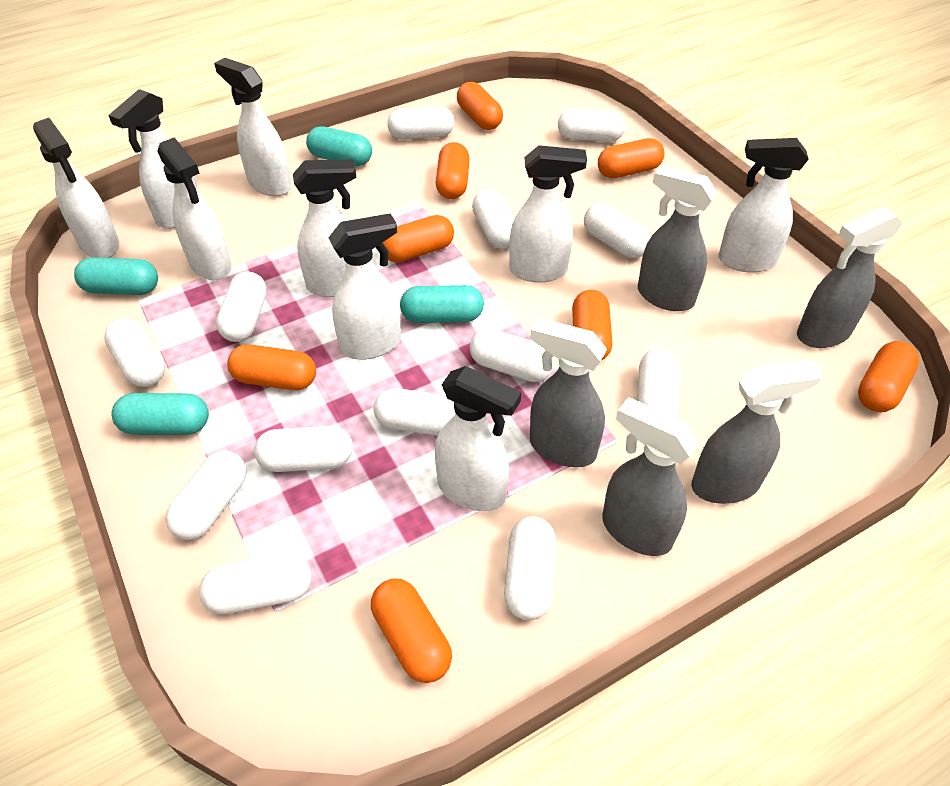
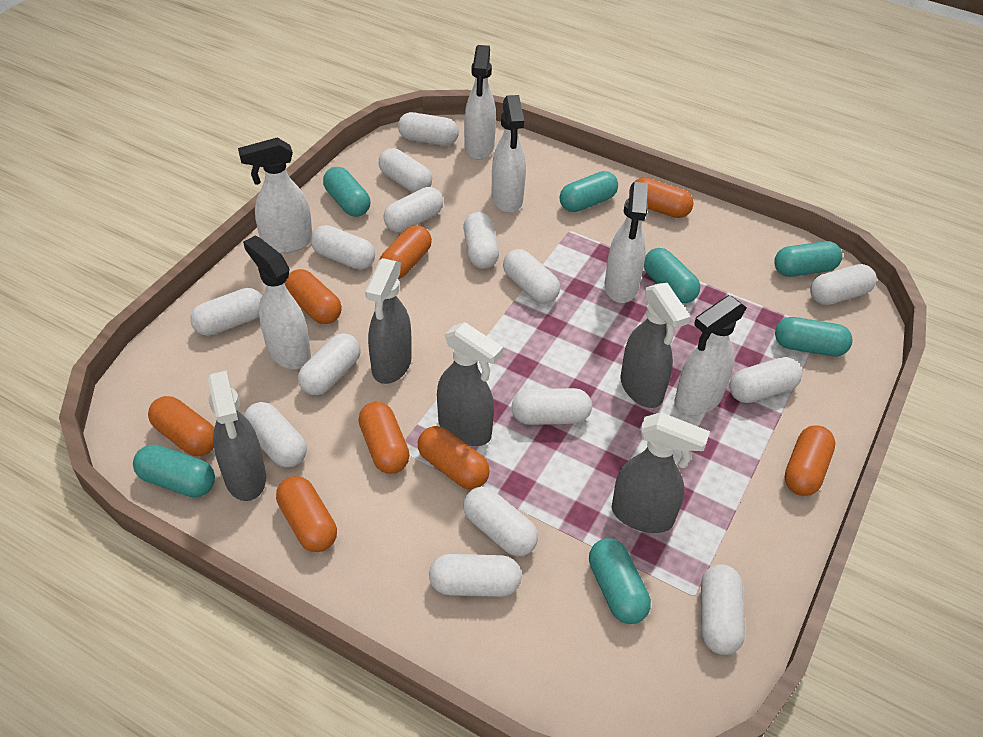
turquoise capsule: [74,257,158,295] [111,393,209,435] [306,126,372,166] [400,285,484,323] = 4 -> [133,444,215,498] [323,167,370,217] [559,171,618,212] [589,538,651,624] [644,248,700,303] [774,241,842,277] [775,317,853,357] = 7
white capsule: [104,318,165,387] [165,451,247,540] [199,553,312,615] [216,271,267,342] [254,426,353,472] [374,388,456,436] [387,106,455,140] [470,328,555,382] [472,189,515,249] [504,516,556,620] [558,108,625,142] [584,203,651,258] [637,348,679,418] = 13 -> [190,288,262,336] [244,402,307,468] [298,333,361,395] [311,225,375,270] [379,148,432,193] [383,187,443,232] [398,112,459,146] [429,554,522,597] [463,212,499,269] [463,487,538,557] [503,249,560,304] [511,388,592,425] [701,564,745,655] [729,357,802,403] [810,264,877,305] = 15
white spray bottle: [33,118,119,258] [108,89,199,229] [157,137,231,281] [214,58,292,197] [293,159,357,297] [328,213,402,360] [435,366,521,511] [509,145,587,283] [718,138,809,273] = 9 -> [238,138,312,254] [243,235,311,369] [464,45,496,160] [492,95,526,213] [605,182,648,303] [674,295,747,416] = 6

